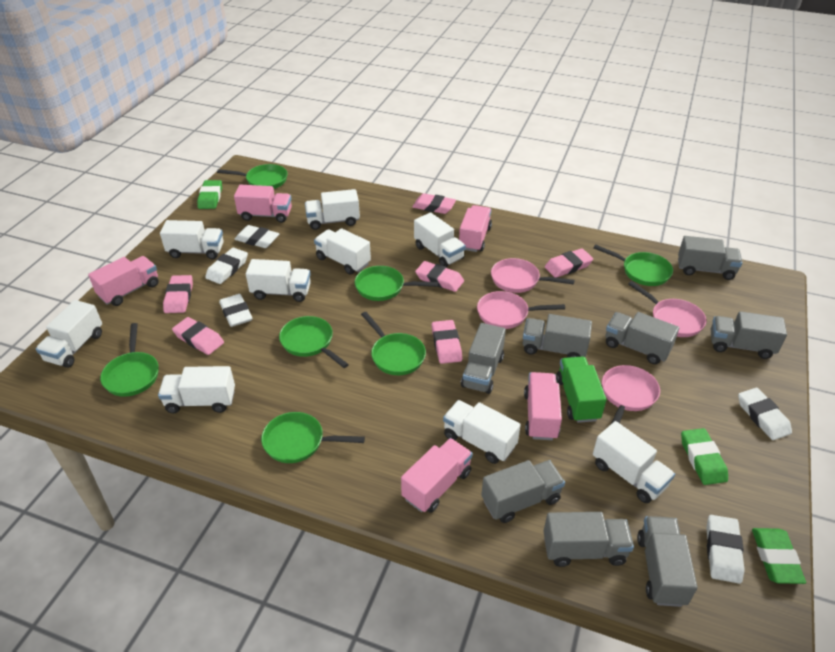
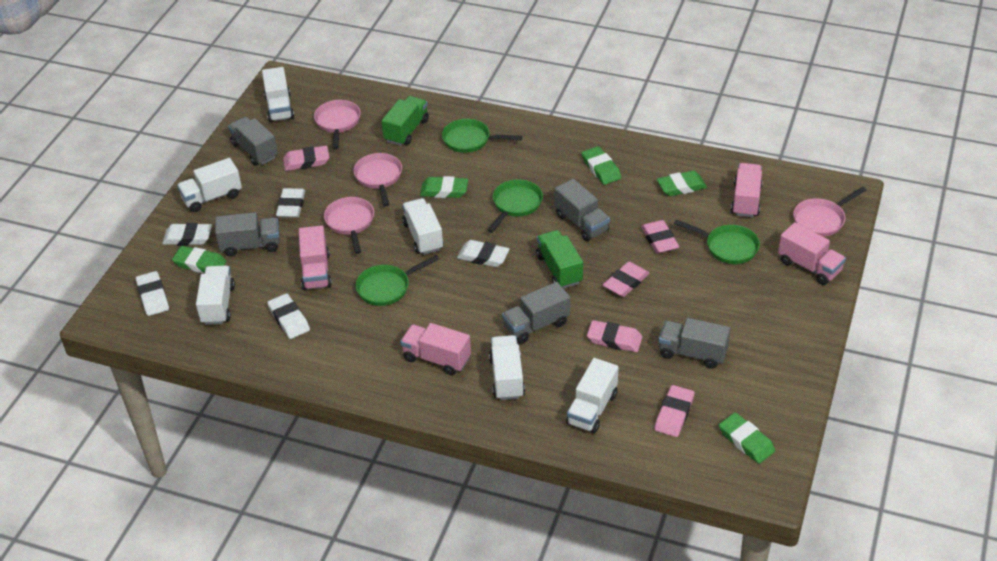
green eraser: [197,180,222,209] [681,428,728,485] [752,528,806,584] = 3 -> [172,246,226,273] [420,176,468,198] [582,146,621,185] [657,171,707,196] [719,413,775,464] = 5
green pan: [100,323,159,397] [217,164,288,189] [261,412,365,463] [279,316,349,368] [355,266,438,301] [361,312,426,375] [593,244,673,286] = 7 -> [356,255,439,306] [442,119,522,153] [487,179,543,233] [674,219,760,264] = 4
green truck: [556,356,606,423] = 1 -> [382,96,429,146] [536,230,583,289] = 2
grey truck: [461,323,506,394] [481,460,565,523] [523,314,592,358] [543,512,634,567] [606,312,679,364] [637,516,698,607] [678,236,742,280] [711,311,787,359] = 8 -> [215,212,280,257] [228,117,278,166] [502,282,570,344] [555,179,610,241] [659,318,731,369] = 5
pink eraser: [163,275,193,313] [172,317,224,355] [412,193,456,214] [415,261,464,292] [432,320,462,364] [545,248,593,278] = 6 -> [283,146,329,171] [587,320,642,352] [603,261,649,297] [641,220,679,254] [654,385,694,437] = 5
pink truck: [88,256,158,306] [234,185,292,223] [401,438,473,513] [459,205,492,252] [524,372,562,440] = 5 -> [299,225,332,291] [400,323,471,375] [731,163,763,217] [778,222,846,285] = 4
white truck: [36,300,102,368] [158,366,235,414] [160,220,224,259] [246,259,311,302] [305,189,360,230] [314,228,371,274] [414,212,466,267] [443,400,521,464] [593,421,675,503] = 9 -> [177,158,242,212] [196,265,235,325] [262,67,294,123] [402,198,444,255] [489,335,525,400] [566,358,619,433] = 6

